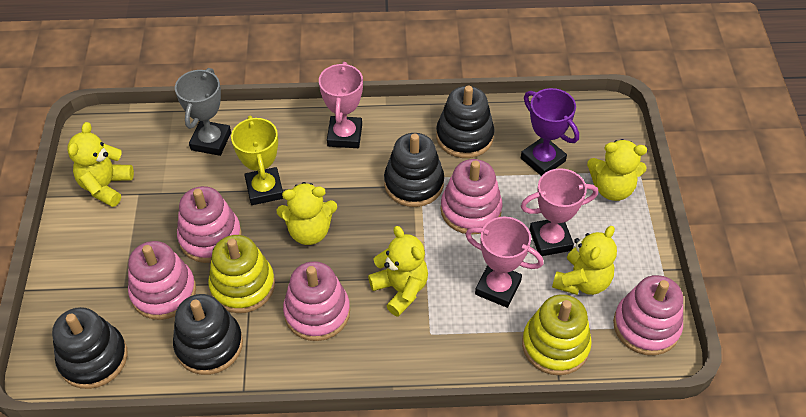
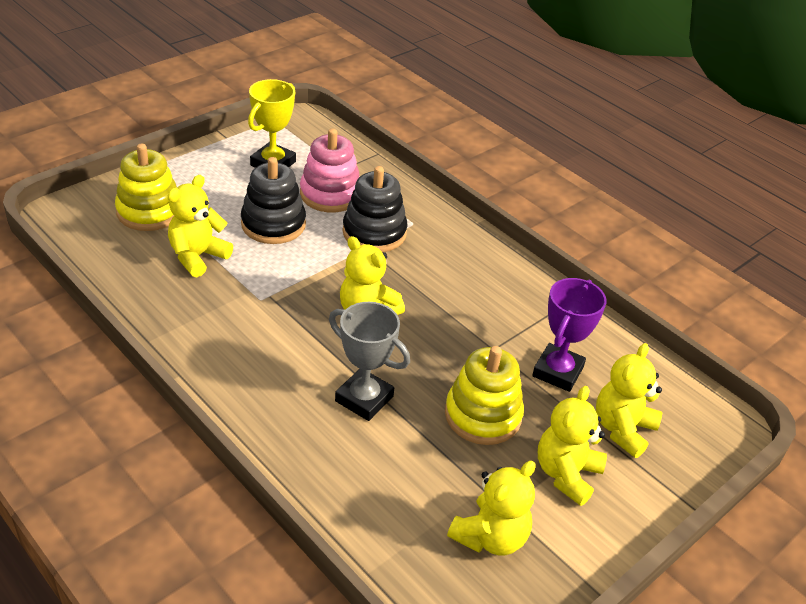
black stacking toy: [52,307,128,389] [173,294,243,375] [384,133,444,207] [436,86,495,158] = 4 -> [241,157,306,244] [343,166,408,252] = 2
pink stacking toy: [128,241,196,320] [177,186,242,263] [283,261,350,341] [441,159,503,235] [613,275,683,355] = 5 -> [300,129,359,212] = 1
pink trophy: [319,62,363,148] [465,216,544,308] [521,168,598,256] = 3 -> none = 0

